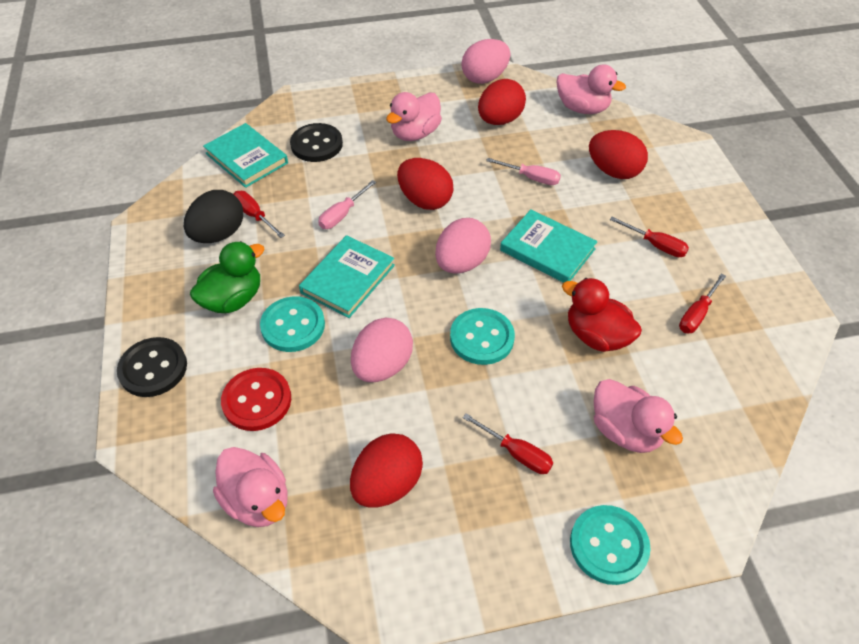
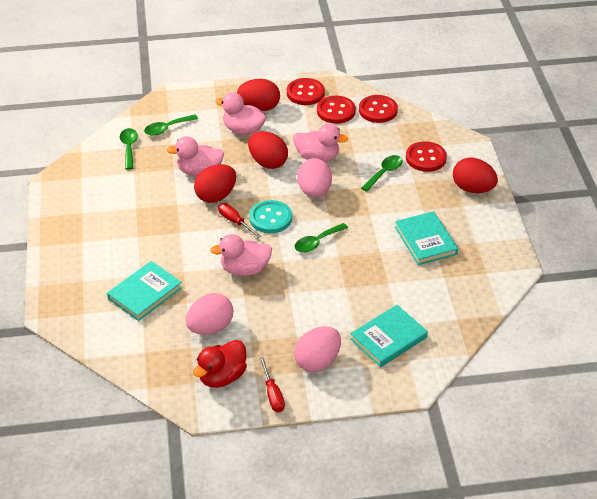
black button: [117,337,187,397] [290,123,343,162] = 2 -> none = 0
black egg: [184,190,243,243] = 1 -> none = 0
green duck: [190,241,264,313] = 1 -> none = 0
green spoon: none = 0 -> [120,128,138,170] [144,114,198,136] [295,223,348,253] [361,155,403,192] = 4
pink screwdriver: [318,180,376,229] [486,158,561,185] = 2 -> none = 0
red button: [221,368,291,431] = 1 -> [287,78,325,105] [317,96,356,124] [359,95,398,123] [406,141,447,172] = 4
red screwdriver: [234,191,285,238] [463,413,553,474] [610,217,689,257] [679,274,726,334] = 4 -> [218,203,261,238] [260,357,285,412] = 2
turquoise button: [260,296,325,352] [450,308,515,365] [570,505,651,585] = 3 -> [249,200,292,233] = 1

